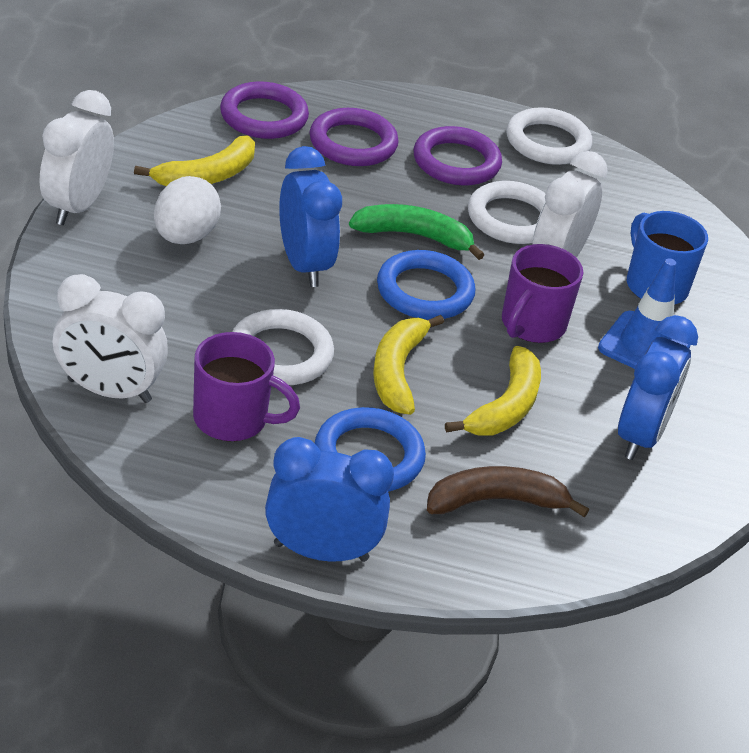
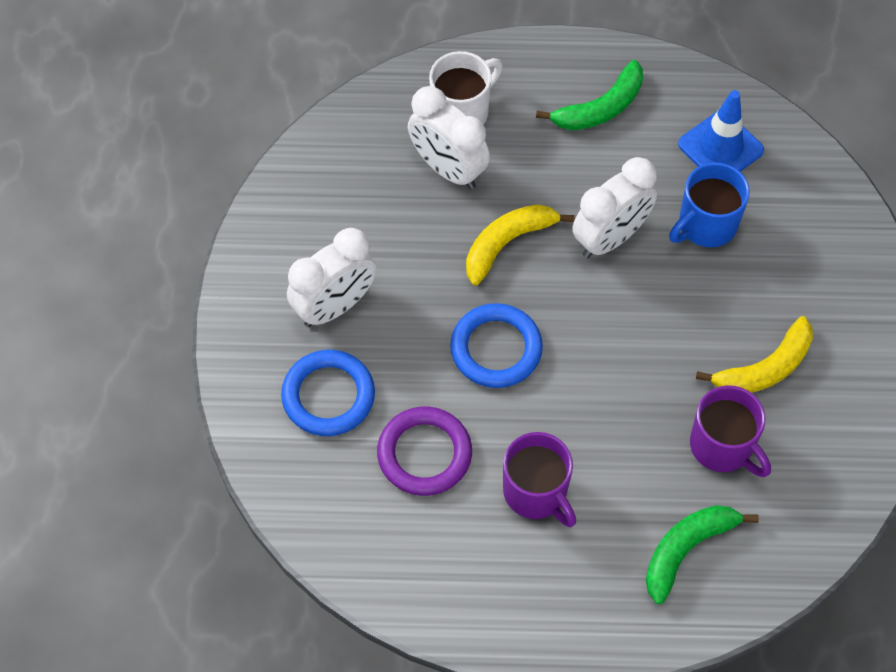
blue clock: [265,437,394,562] [279,146,342,287] [618,315,698,460] = 3 -> none = 0
brown banana: [427,466,589,517] = 1 -> none = 0
green banana: [349,204,484,260] = 1 -> [536,60,643,130] [646,505,759,604] = 2
purple ring: [220,81,309,139] [310,108,399,166] [414,126,502,186] = 3 -> [377,407,472,496] = 1
white egg: [154,176,221,244] = 1 -> none = 0
white mug: none = 0 -> [429,51,503,125] = 1
white ring: [232,309,334,385] [468,181,546,244] [506,107,592,165] = 3 -> none = 0
yellow banana: [134,135,255,186] [373,315,444,415] [445,346,541,435] = 3 -> [466,204,575,285] [696,316,813,393] = 2

